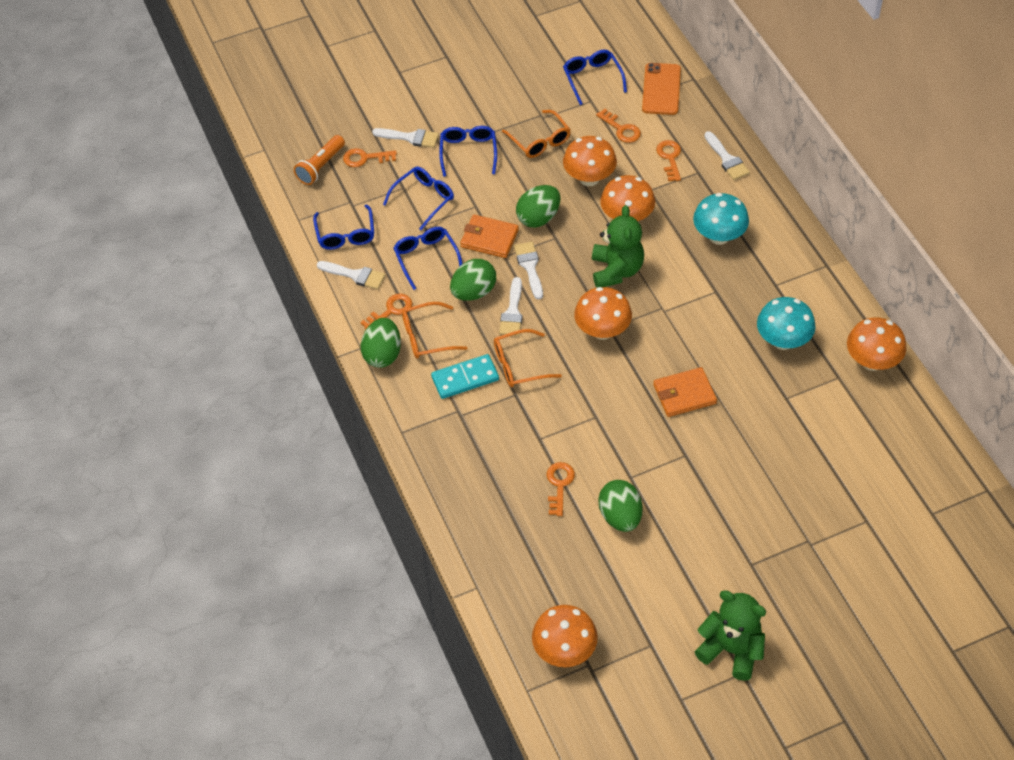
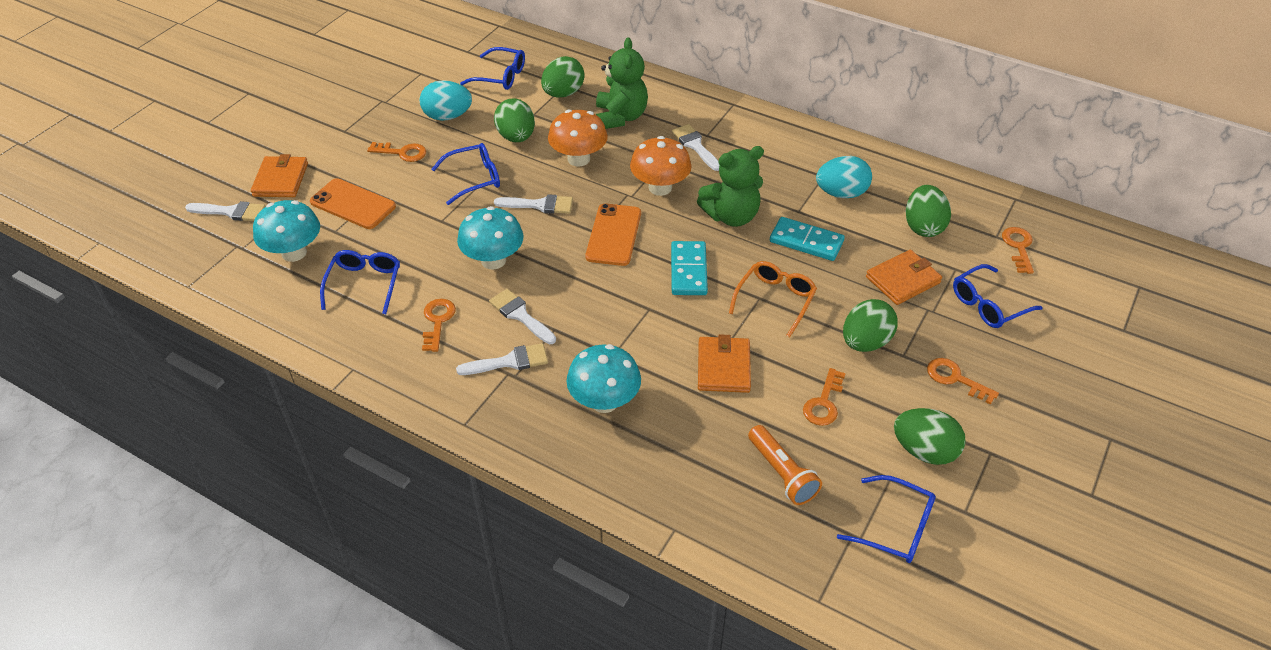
green egg: [361,318,401,368] [450,259,496,301] [516,185,560,228] [598,480,643,532] = 4 -> [494,98,535,142] [541,56,584,98] [843,299,898,352] [894,408,966,465] [906,185,951,237] = 5
orange glasses: [402,302,467,359] [494,329,562,388] [502,110,571,158] = 3 -> [729,261,817,337] = 1
orange mushroom: [532,605,598,667] [563,136,617,186] [574,287,632,340] [600,175,655,221] [847,317,906,371] = 5 -> [548,109,608,167] [630,136,692,196] = 2
orange phone: [642,63,681,115] = 1 -> [310,178,396,229] [585,203,641,266] = 2
orange wallet: [460,214,519,258] [653,367,717,417] = 2 -> [251,154,308,197] [698,334,751,393] [866,250,942,305] = 3
turquoise domino: [431,354,499,399] = 1 -> [671,241,708,295] [770,217,845,261] = 2
turquoise egg: none = 0 -> [420,80,472,121] [816,156,872,198] = 2
turquoise mushroom: [693,193,749,245] [757,297,816,350] = 2 -> [253,200,320,262] [457,206,524,270] [566,344,641,413] = 3

